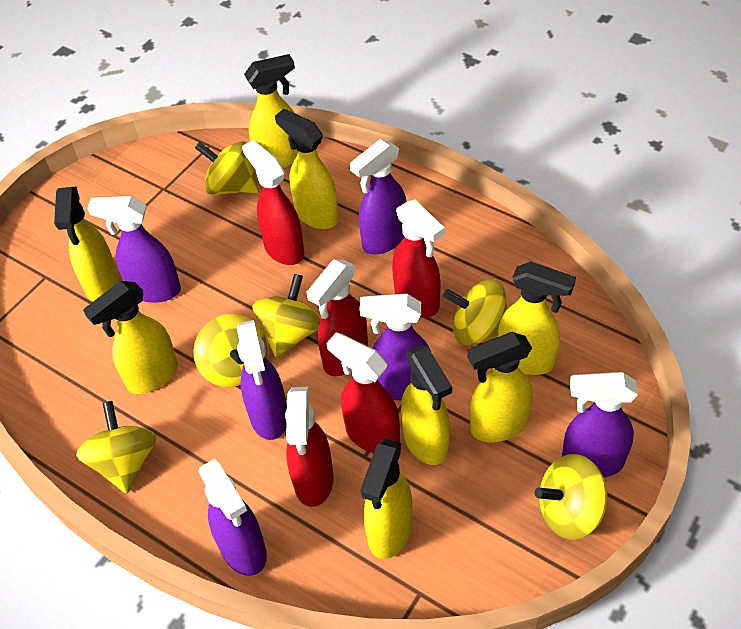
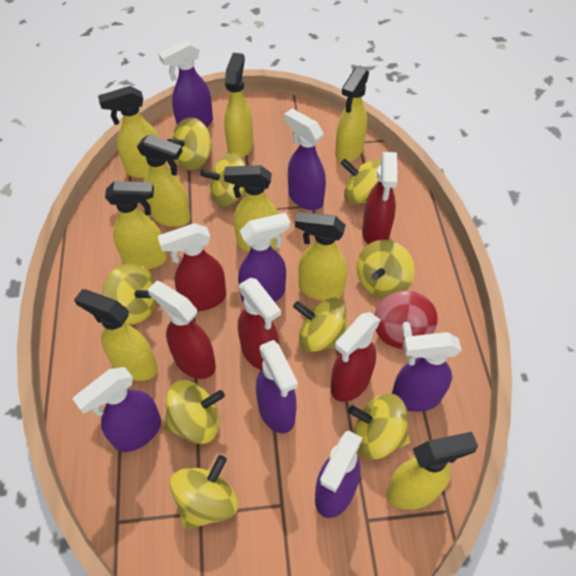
purple spray bottle: [87,196,181,303] [198,459,267,576] [237,320,287,440] [350,139,406,254] [359,293,431,401] [562,372,638,477] = 6 -> [73,367,161,452] [158,40,213,127] [238,212,290,303] [256,340,298,433] [284,109,326,210] [315,431,363,518] [392,332,462,412] = 7
red spinning top: none = 0 -> [374,291,438,349] = 1
yellow spinning top: [76,401,156,494] [193,314,267,387] [195,141,259,195] [252,274,321,358] [443,279,508,346] [535,454,608,540] = 6 -> [102,263,157,324] [164,380,225,444] [167,117,213,170] [170,455,238,531] [200,153,246,206] [293,298,348,352] [340,159,381,204] [348,393,410,459] [357,240,415,298] = 9
yellow spray bottle: [54,187,119,302] [83,281,178,394] [244,54,298,168] [275,109,339,229] [360,439,413,559] [401,345,452,465] [467,332,533,442] [498,261,576,375] = 8 -> [74,289,158,381] [98,86,160,178] [105,181,167,270] [137,134,191,227] [224,53,253,158] [224,165,279,252] [295,212,347,301] [335,67,369,162] [386,432,478,510] = 9

